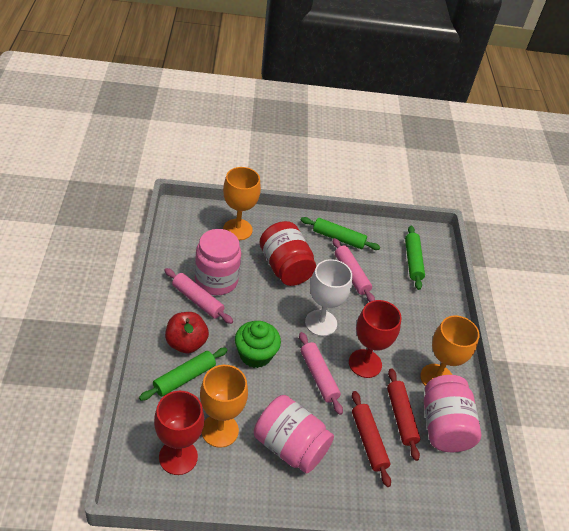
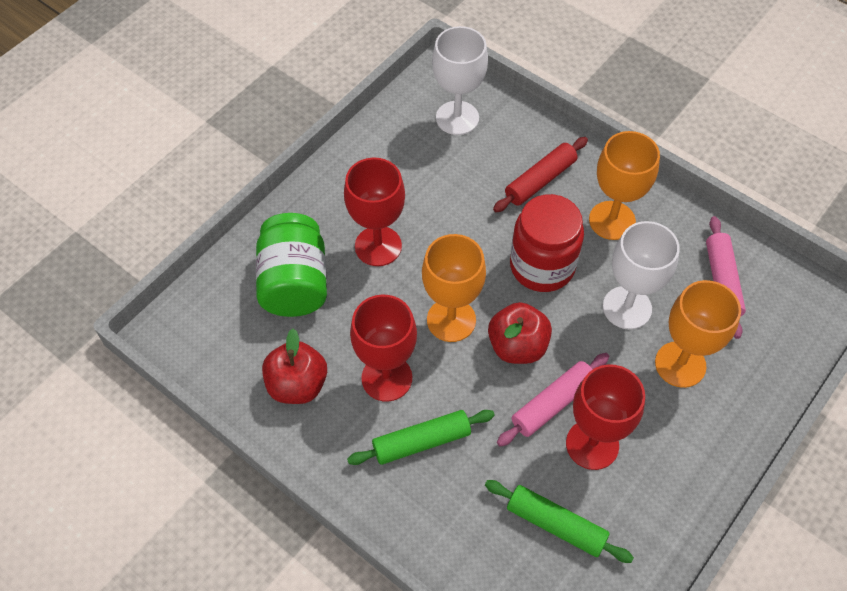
green cupcake: [235,321,281,368] = 1 -> none = 0
green jar: none = 0 -> [256,213,327,317] = 1
green rolling pin: [139,348,228,401] [301,217,380,250] [405,225,425,290] = 3 -> [347,410,495,465] [485,480,634,563] = 2
pink jar: [195,229,241,295] [254,395,334,473] [424,375,482,452] = 3 -> none = 0
pink rolling pin: [165,268,233,324] [299,332,343,415] [333,238,375,302] = 3 -> [497,353,609,447] [706,216,746,339] = 2
red apple: [165,312,209,353] = 1 -> [262,328,327,404] [488,302,552,364] = 2
red goblet: [154,391,204,475] [349,300,402,378] = 2 -> [344,157,405,266] [350,295,417,402] [566,364,645,470] = 3
red rolling pin: [352,391,391,487] [387,368,420,461] = 2 -> [493,137,588,212] = 1
white goblet: [305,259,352,336] = 1 -> [432,26,488,135] [603,221,680,329] = 2

